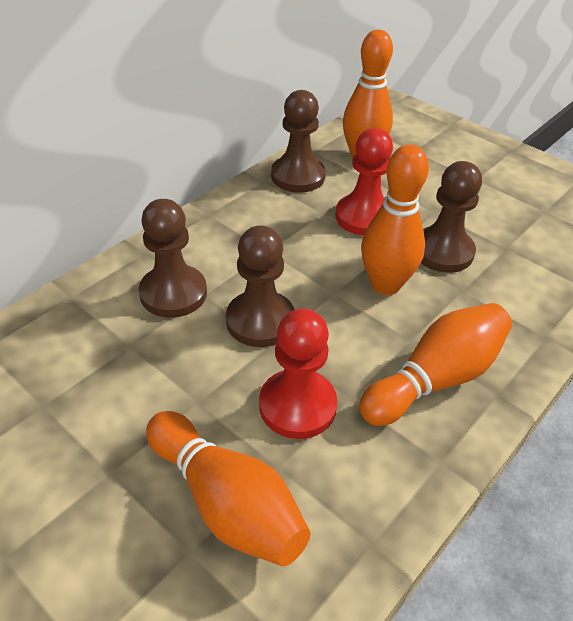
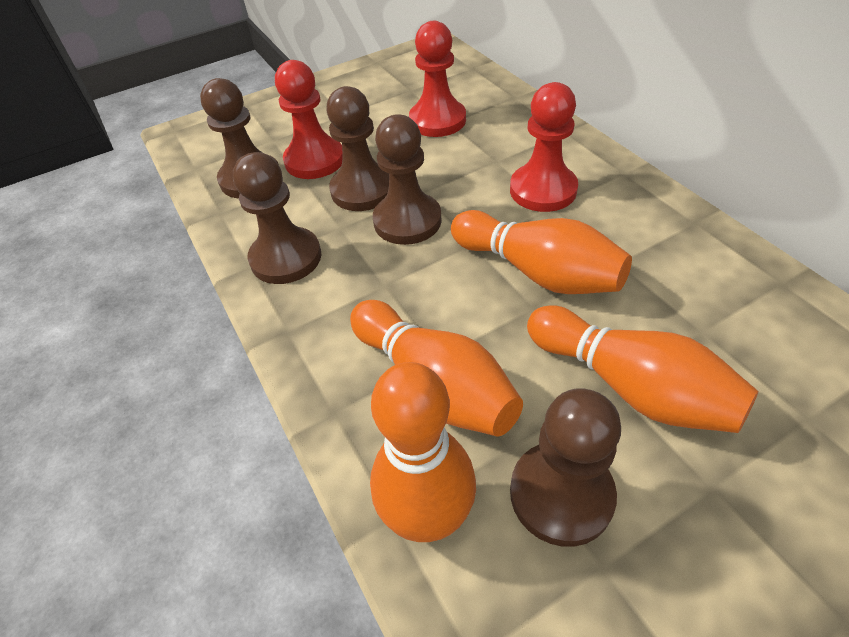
brown pawn: [139,199,207,318] [226,226,294,347] [271,90,325,193] [421,161,482,273] = 4 -> [200,78,279,198] [233,152,321,284] [326,86,389,211] [373,114,442,245] [510,389,621,547] = 5
red pawn: [259,308,338,439] [335,128,393,236] = 2 -> [275,60,343,179] [409,21,466,137] [510,82,578,212] = 3

